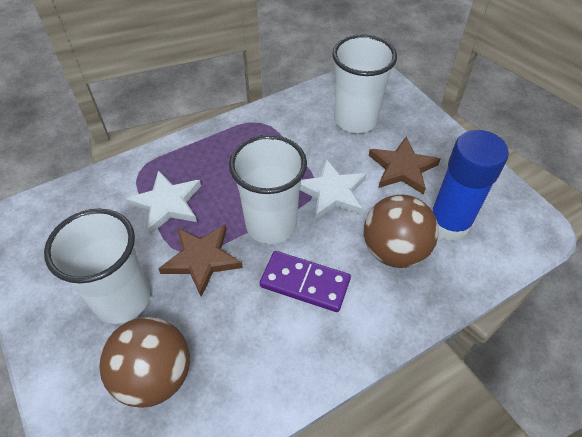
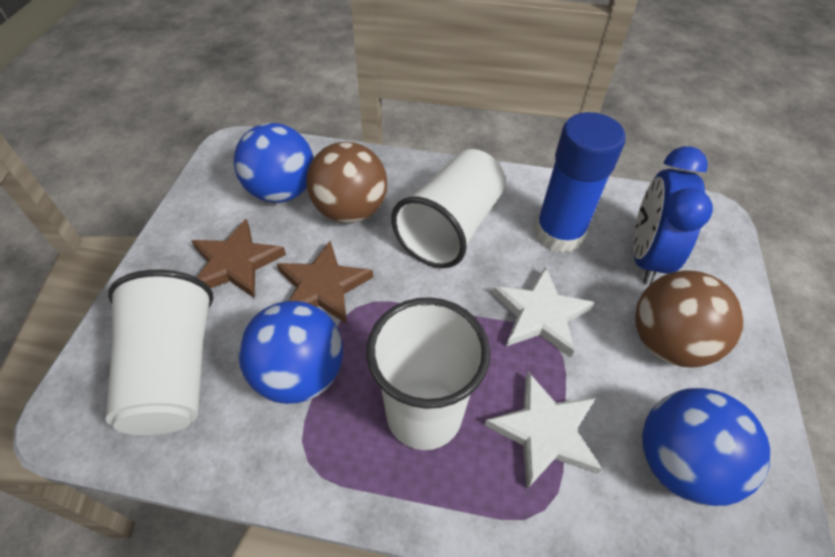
blue ball: none = 0 -> [234,123,314,203] [238,301,343,404] [642,388,770,506] = 3
blue clock: none = 0 -> [633,146,713,284] = 1
purple domino: [260,251,351,312] = 1 -> none = 0

